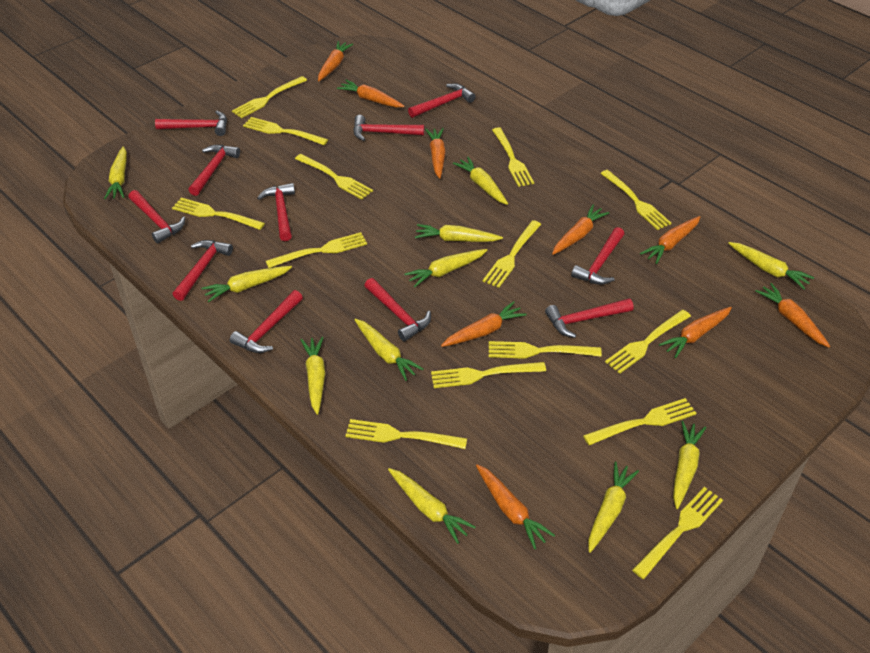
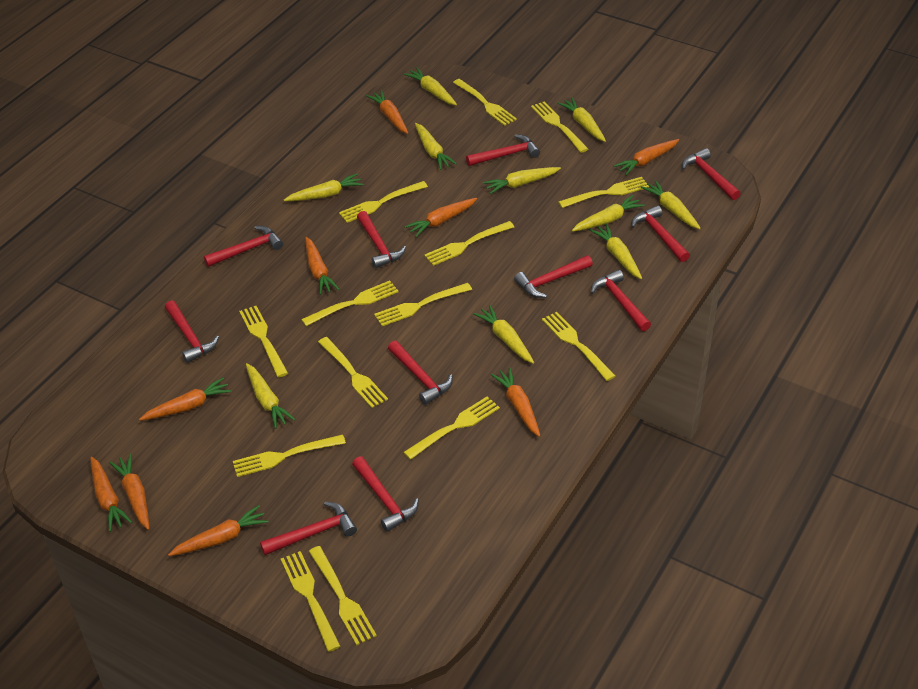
yellow carrot: [104,146,127,199] [201,266,292,302] [301,337,325,415] [354,319,423,381] [388,468,476,544] [404,249,487,287] [415,224,503,242] [453,157,508,205] [588,462,639,553] [673,421,706,509] [728,242,814,289] = 11 -> [246,363,295,429] [284,174,364,201] [404,67,457,105] [415,123,457,170] [473,305,534,364] [483,167,561,194] [557,98,606,142] [572,195,645,232] [590,224,642,279] [641,180,701,229] = 10

